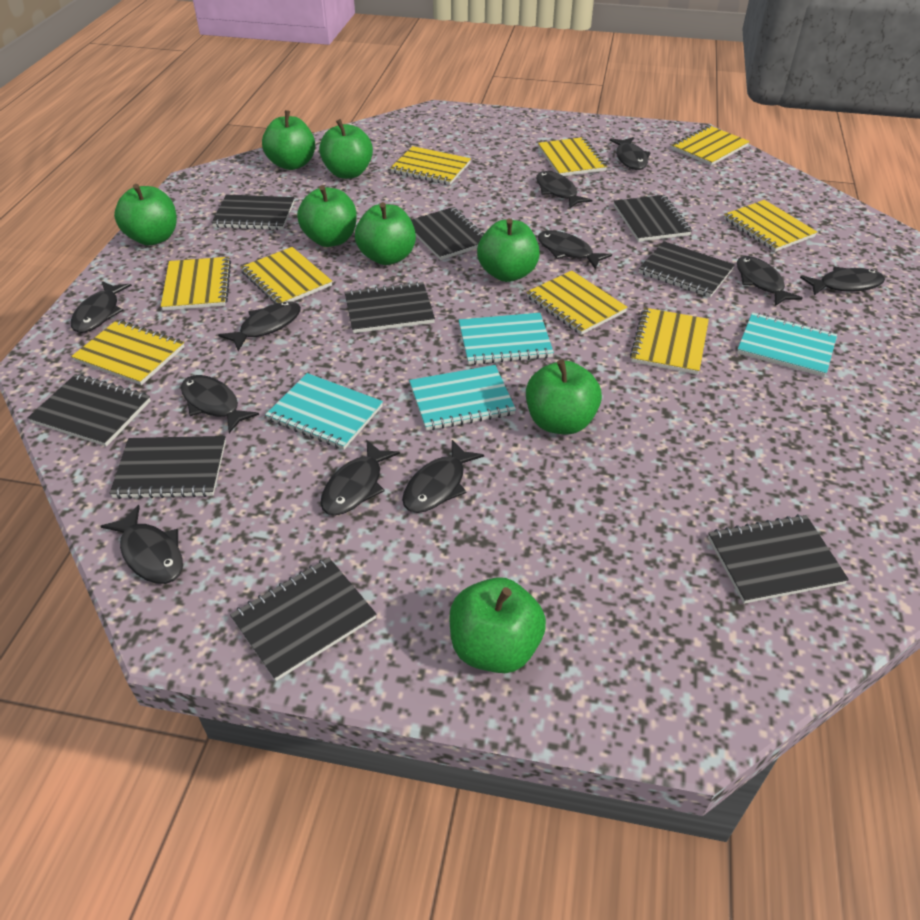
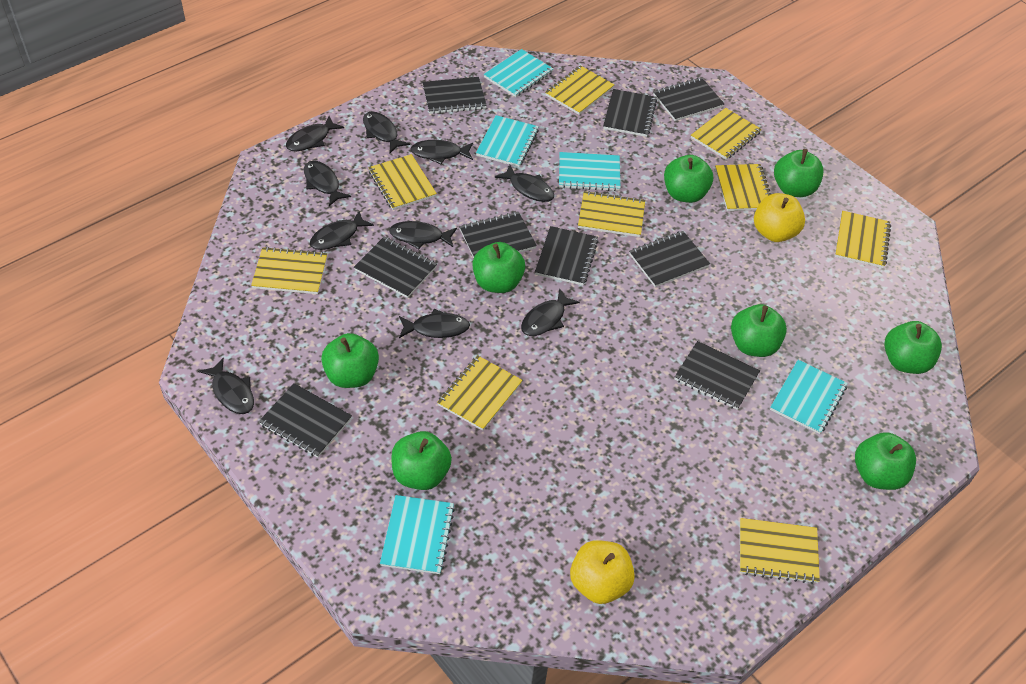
black fish: [71,281,132,333] [100,505,183,584] [181,375,259,433] [218,302,301,351] [320,440,400,515] [402,440,484,513] [536,171,592,208] [538,231,612,269] [609,137,651,170] [737,256,802,306] [800,267,885,296] = 11 -> [198,358,254,414] [286,116,344,151] [304,161,351,206] [310,211,374,250] [363,111,410,153] [389,221,457,249] [399,309,470,338] [411,140,473,164] [495,165,554,202] [521,288,580,336] = 10
turquoise notebook: [265,373,383,450] [409,365,516,431] [459,313,554,365] [737,313,837,377] = 4 -> [380,495,455,574] [476,115,539,167] [484,49,553,97] [559,152,621,191] [770,360,848,434] = 5
yellow apple: none = 0 -> [570,540,635,604] [754,193,805,242] = 2

